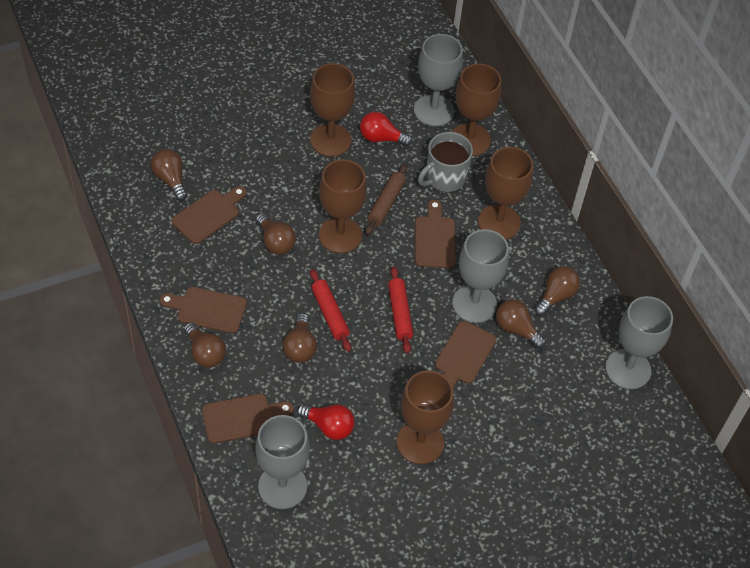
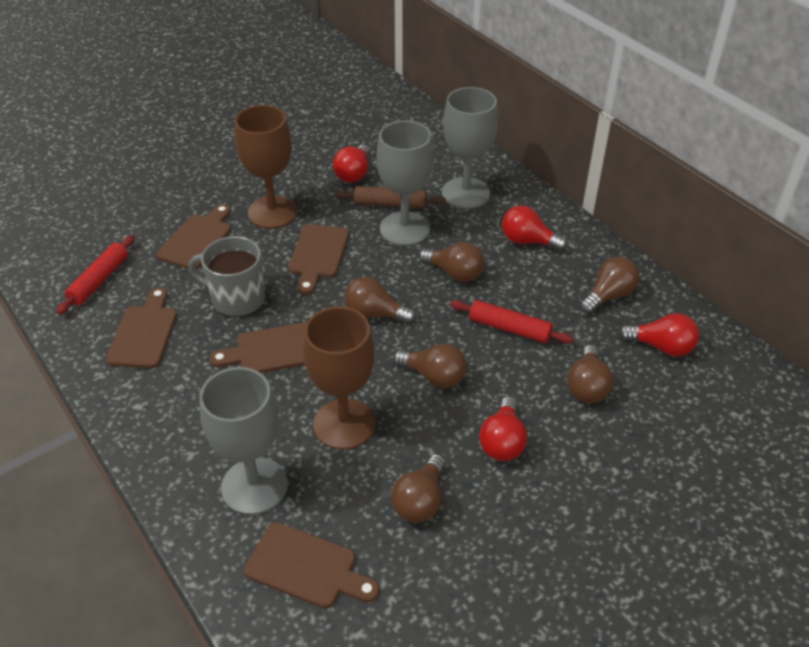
brown goblet: [310,63,356,157] [319,159,367,253] [397,370,454,464] [452,64,501,156] [478,147,533,239] = 5 -> [234,105,298,229] [303,306,376,450] = 2
grey goblet: [255,415,310,509] [414,34,463,126] [452,229,509,323] [605,296,673,389] = 4 -> [199,367,288,515] [377,120,434,246] [442,87,498,209] = 3
red light bulb: [297,404,355,440] [360,112,412,146] = 2 -> [333,145,370,183] [479,397,528,461] [502,205,567,251] [619,313,699,356] = 4

